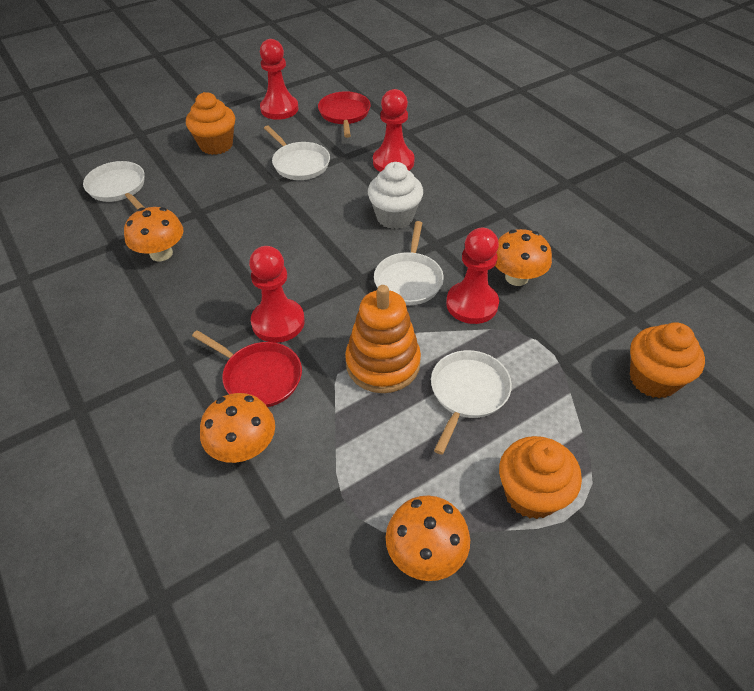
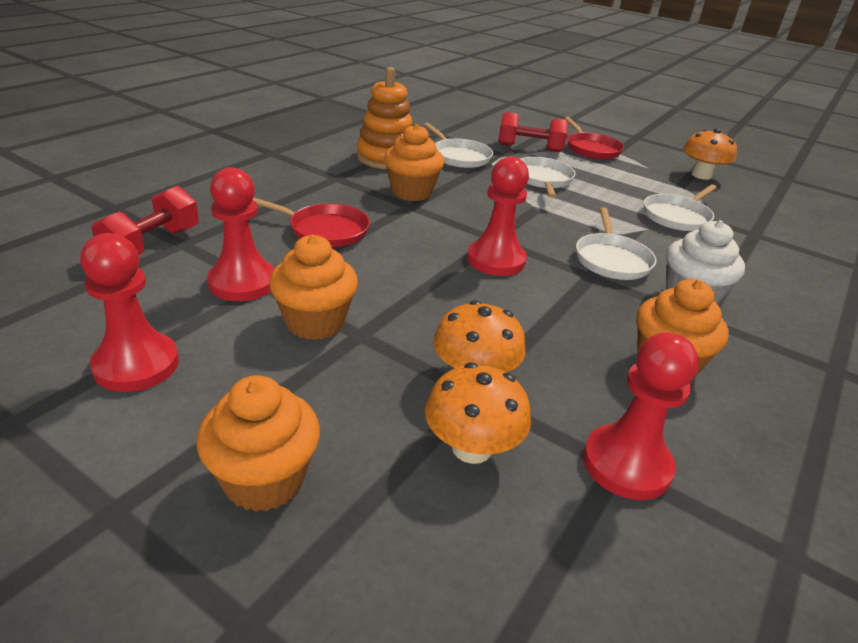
orange cupcake: [186,92,235,155] [499,436,582,519] [630,322,705,398] = 3 -> [196,375,320,512] [269,235,358,340] [384,124,444,201] [636,279,729,379] = 4
orange mushroom: [124,207,183,262] [200,393,275,463] [386,495,470,581] [495,229,552,286] = 4 -> [425,362,531,464] [433,300,526,372] [683,128,737,180] = 3
red dumbbell: none = 0 -> [91,186,199,255] [499,112,568,152] = 2

